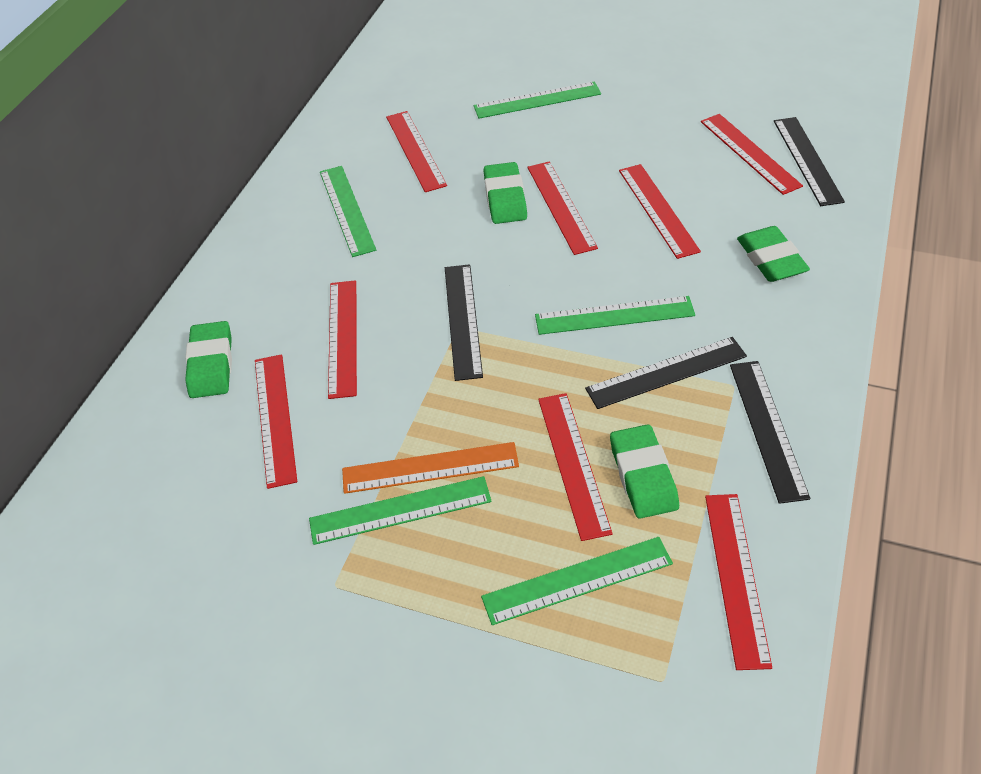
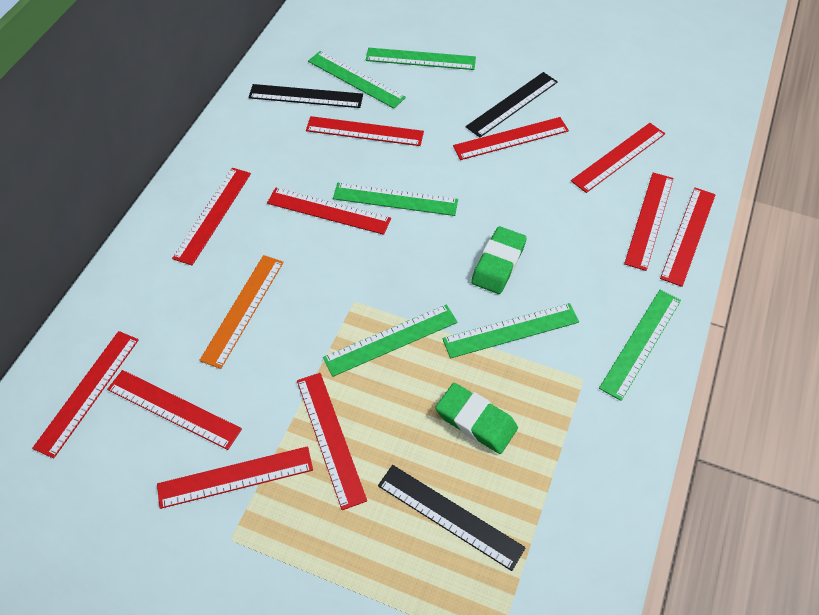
black ruler: [445,264,483,381] [585,337,747,409] [730,361,810,504] [774,117,845,206] = 4 -> [249,84,363,108] [378,465,526,571] [466,72,558,138] = 3
green eraser: [185,321,232,398] [483,162,527,224] [610,424,679,519] [737,226,810,282] = 4 -> [435,383,518,454] [471,226,527,294] = 2
green ruler: [309,476,492,545] [320,166,376,257] [474,81,601,119] [481,537,673,625] [535,296,695,335] = 5 -> [308,51,406,109] [323,304,458,377] [333,183,458,216] [366,48,476,70] [442,303,579,358] [599,290,681,401] = 6
red ruler: [255,354,297,489] [328,280,357,399] [386,111,447,192] [528,161,598,255] [538,393,613,541] [619,164,701,259] [701,114,803,195] [705,494,772,670] = 8 -> [32,331,139,459] [107,370,242,450] [157,446,313,509] [172,168,251,265] [267,188,391,235] [297,373,367,510] [306,116,424,146] [453,117,569,160] [571,123,665,193] [624,172,673,271] [660,188,716,287] = 11

